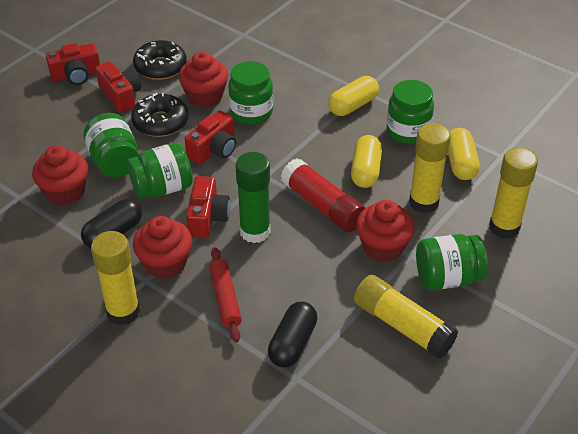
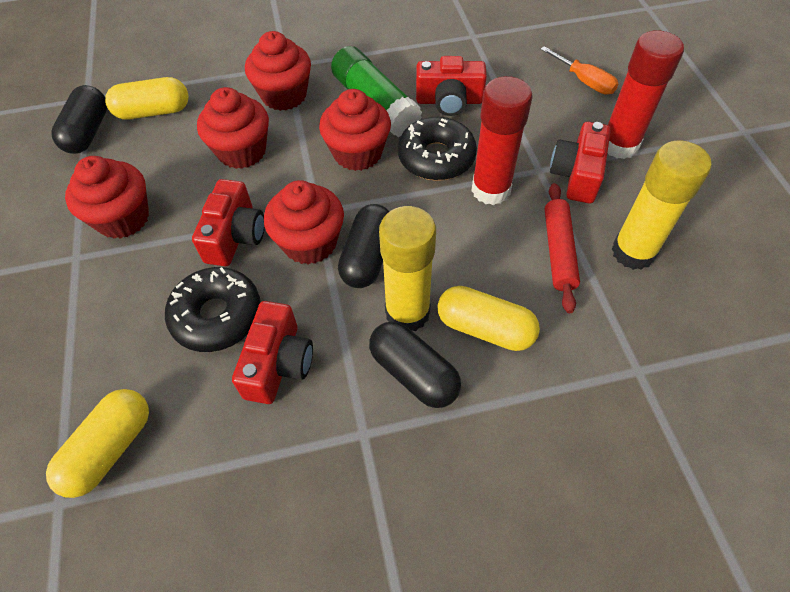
black capsule: [81,199,142,248] [268,302,318,368] = 2 -> [51,85,107,154] [338,204,390,288] [369,321,461,408] = 3
green jar: [84,113,139,177] [127,143,193,199] [229,61,273,125] [387,80,434,144] [416,234,488,290] = 5 -> none = 0
orange screwdriver: none = 0 -> [541,46,618,94] = 1
red cupcake: [32,145,88,206] [133,216,192,279] [179,52,228,108] [356,200,415,262] = 4 -> [65,156,149,239] [197,87,269,169] [245,31,311,111] [264,180,344,265] [319,89,391,171] = 5
red glue stick: [281,158,365,233] = 1 -> [471,76,532,205] [608,30,684,159] = 2
yellow glue stick: [91,231,140,325] [354,275,458,359] [409,123,451,213] [489,147,538,238] = 4 -> [379,206,436,331] [612,140,711,270] = 2

